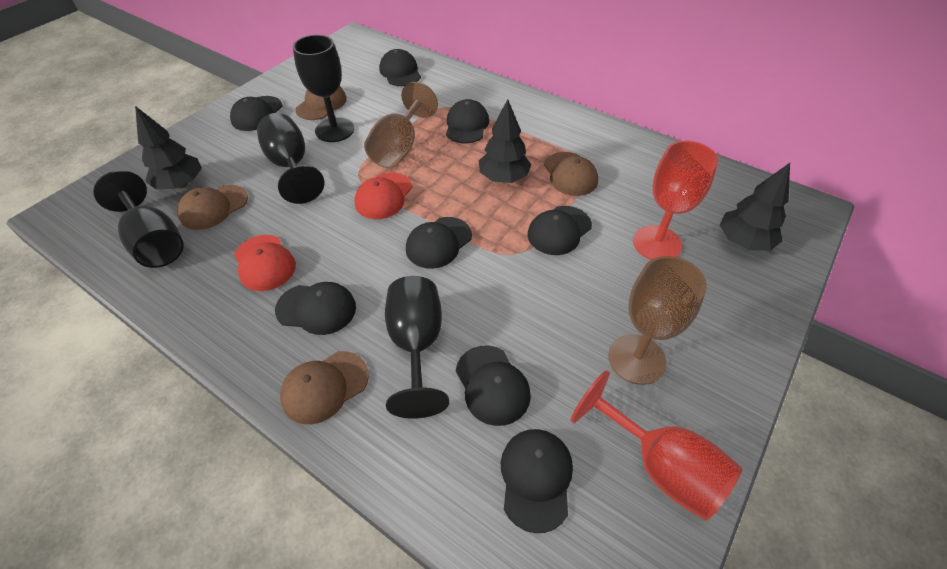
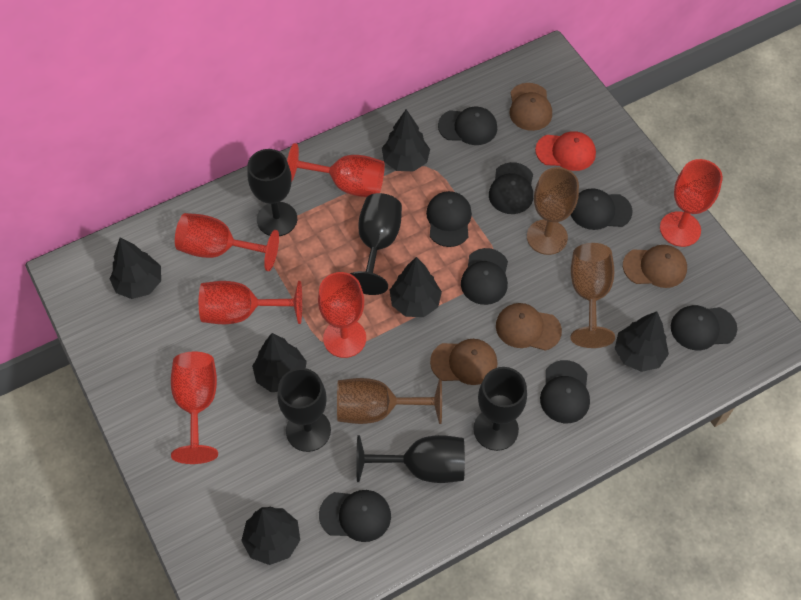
black goblet: [93,170,184,268] [257,113,324,204] [293,35,354,142] [385,276,449,419] = 4 -> [248,149,297,236] [278,368,331,452] [350,193,402,295] [356,435,465,483] [473,367,527,451] = 5
black tree: [135,106,202,189] [479,99,532,183] [720,163,790,251] = 3 -> [110,237,161,299] [241,507,300,565] [252,333,307,392] [382,109,430,171] [390,257,442,317] [615,312,669,372] = 6
brown goblet: [364,82,438,168] [608,256,707,385] = 2 -> [337,378,442,424] [527,167,579,255] [571,243,615,348] = 3
red cap: [234,235,296,291] [354,173,412,219] = 2 -> [535,131,596,171] = 1
red goblet: [571,370,742,521] [633,141,718,260] = 2 -> [171,352,218,464] [175,213,279,271] [199,281,302,324] [287,143,385,197] [318,272,366,358] [660,159,723,247] = 6

